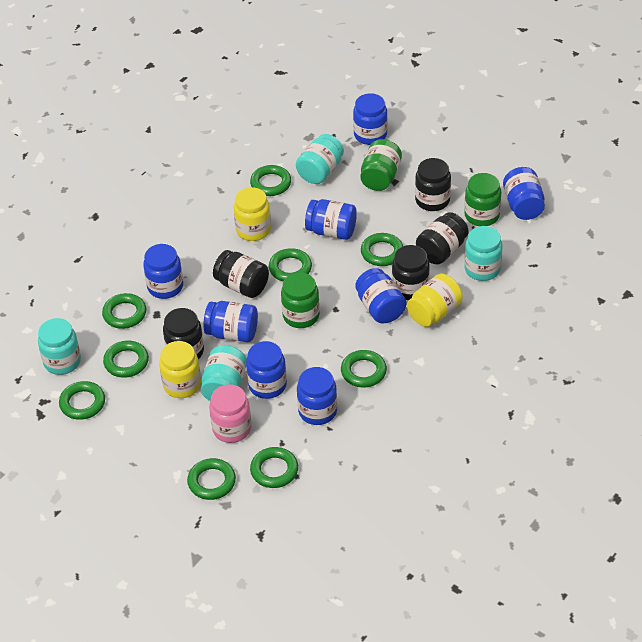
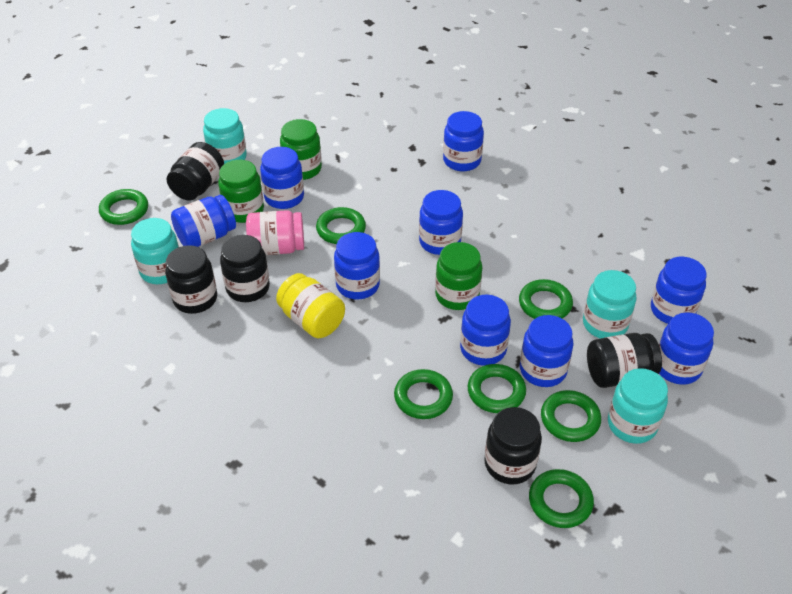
blue jar: [143,244,183,299] [203,301,258,342] [246,341,287,399] [297,367,337,425] [305,199,357,240] [353,93,388,145] [355,268,406,323] [503,167,545,220] = 8 -> [171,195,236,247] [260,147,304,209] [334,232,380,299] [419,190,463,255] [443,111,484,171] [460,294,511,366] [520,315,574,387] [651,257,707,324] [659,312,714,385] = 9
green ring: [59,381,105,420] [102,293,146,329] [103,341,149,378] [187,458,236,500] [250,165,291,196] [250,447,298,488] [269,248,312,282] [341,350,387,387] [361,233,403,266] = 9 -> [99,189,148,225] [316,207,366,244] [394,369,453,419] [468,364,526,413] [519,279,573,319] [529,469,594,528] [541,390,601,442] = 7
yellow jar: [159,341,201,398] [234,187,271,241] [407,274,463,327] = 3 -> [276,273,345,338] = 1

